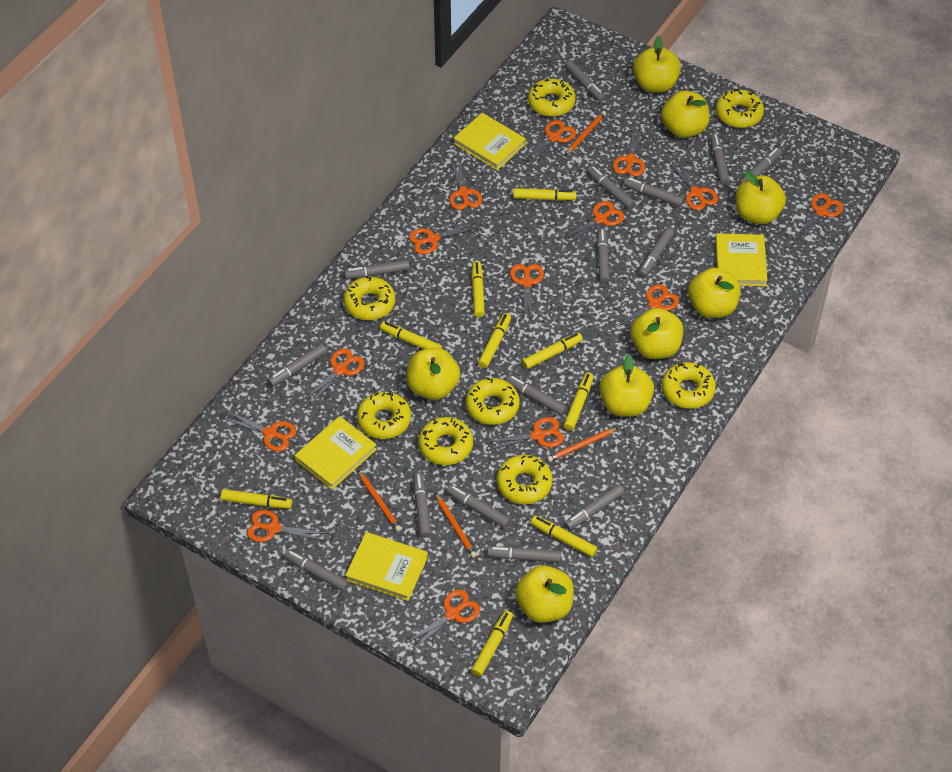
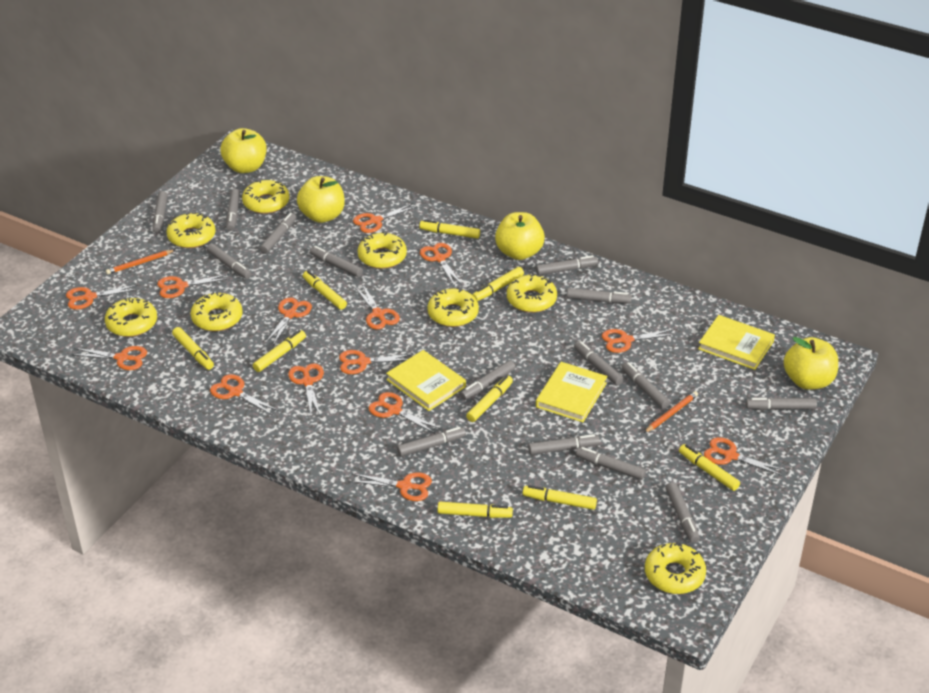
orange pencil: [358,470,401,532] [435,493,477,558] [547,428,618,462] [565,111,606,155] = 4 -> [106,250,175,274] [644,391,698,433] = 2
yellow apple: [407,348,460,400] [515,565,574,623] [600,354,654,417] [630,308,683,359] [633,36,681,93] [661,90,710,138] [688,267,741,318] [735,171,786,224] = 8 -> [220,128,267,173] [297,176,345,223] [495,212,545,260] [784,337,838,390] = 4
yellow book: [295,416,377,489] [345,532,428,601] [453,113,526,170] [715,233,767,286] = 4 -> [386,350,466,411] [536,362,607,422] [698,315,775,370] = 3

